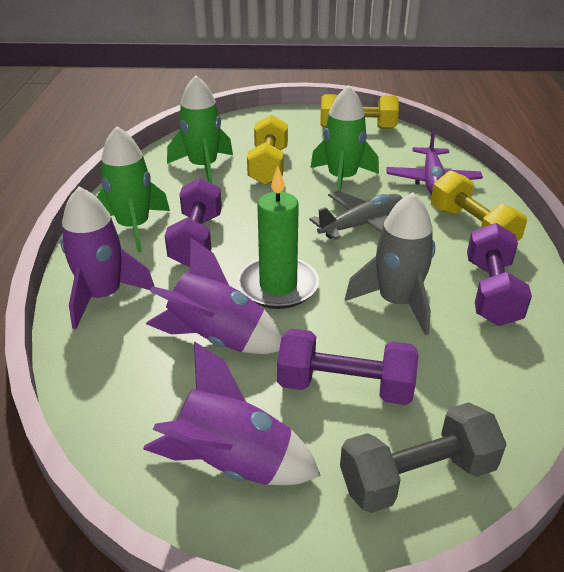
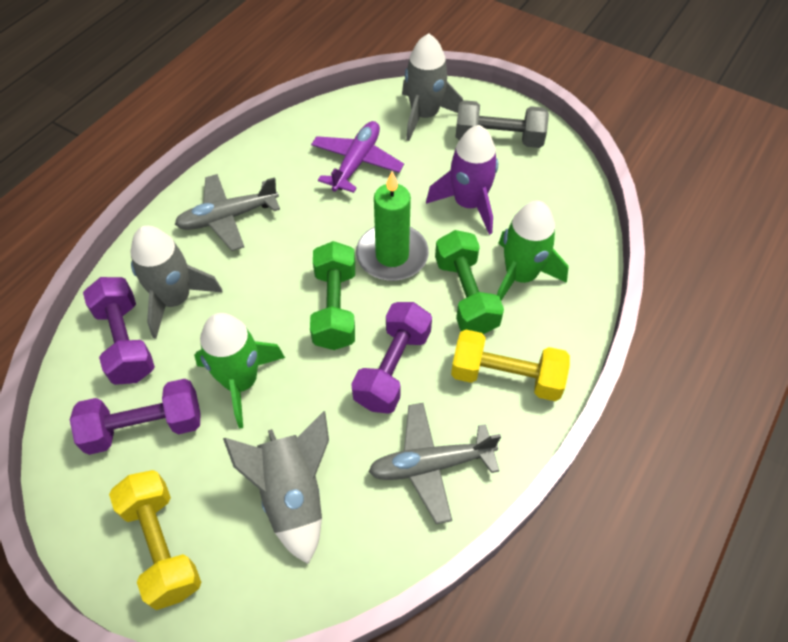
green dumbbell: none = 0 -> [310,241,355,350] [435,230,504,334] = 2
green rocket: [97,126,170,252] [167,75,233,183] [310,85,379,191] = 3 -> [194,313,285,428] [497,201,568,301] = 2
grey plane: [309,191,402,240] = 1 -> [175,174,280,251] [368,403,501,524] = 2
grey rocket: [345,192,435,335] = 1 -> [131,226,223,339] [223,411,329,564] [402,33,463,141] = 3
purple rocket: [60,187,155,329] [143,342,321,485] [146,238,283,354] = 3 -> [426,125,498,235] = 1
yellow dumbbell: [247,115,288,185] [320,94,399,129] [431,170,527,242] = 3 -> [109,470,201,610] [451,330,570,401] = 2

